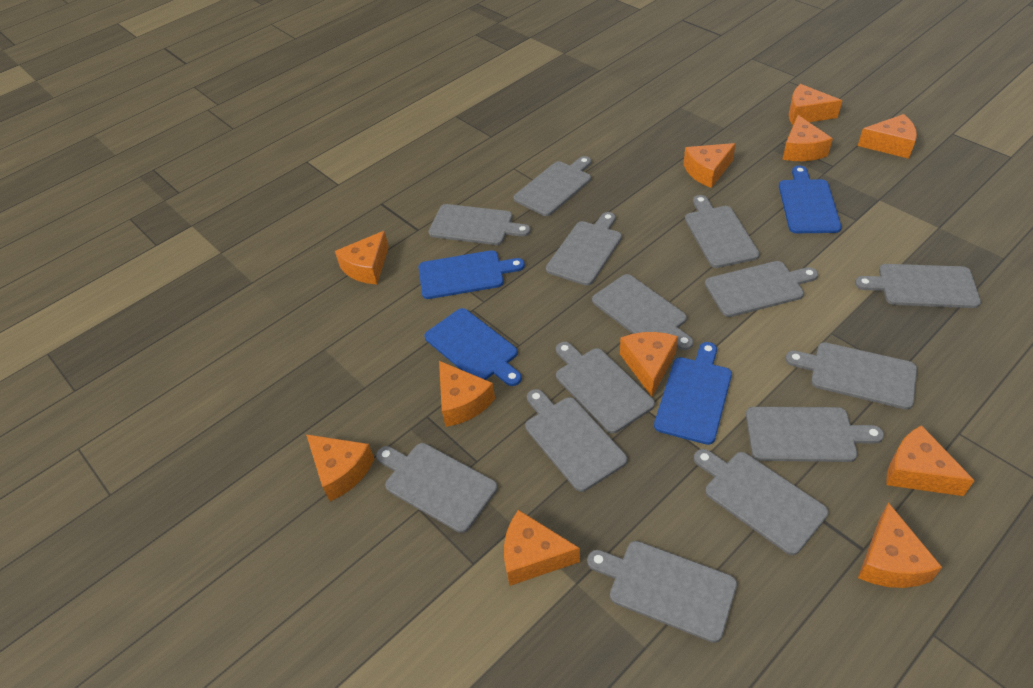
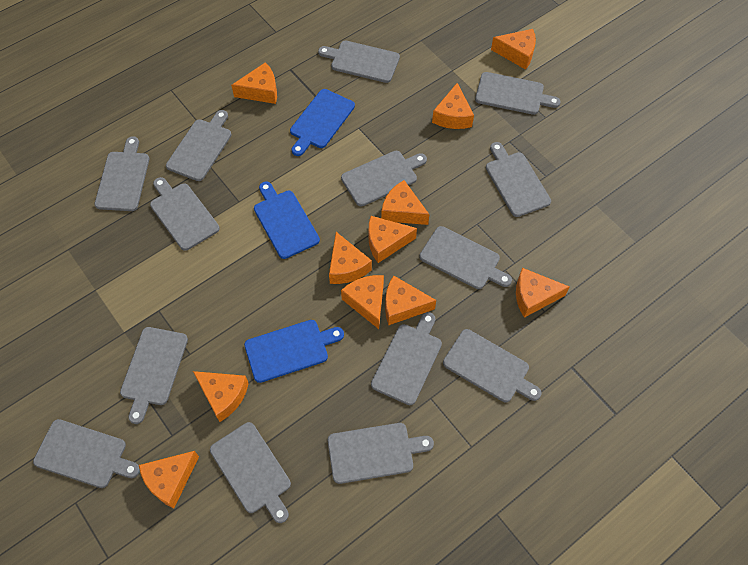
blue cutting board: [419,250,525,299] [424,308,522,386] [654,342,732,445] [779,166,842,233] = 4 -> [244,320,344,383] [254,182,320,259] [290,89,355,156] = 3

